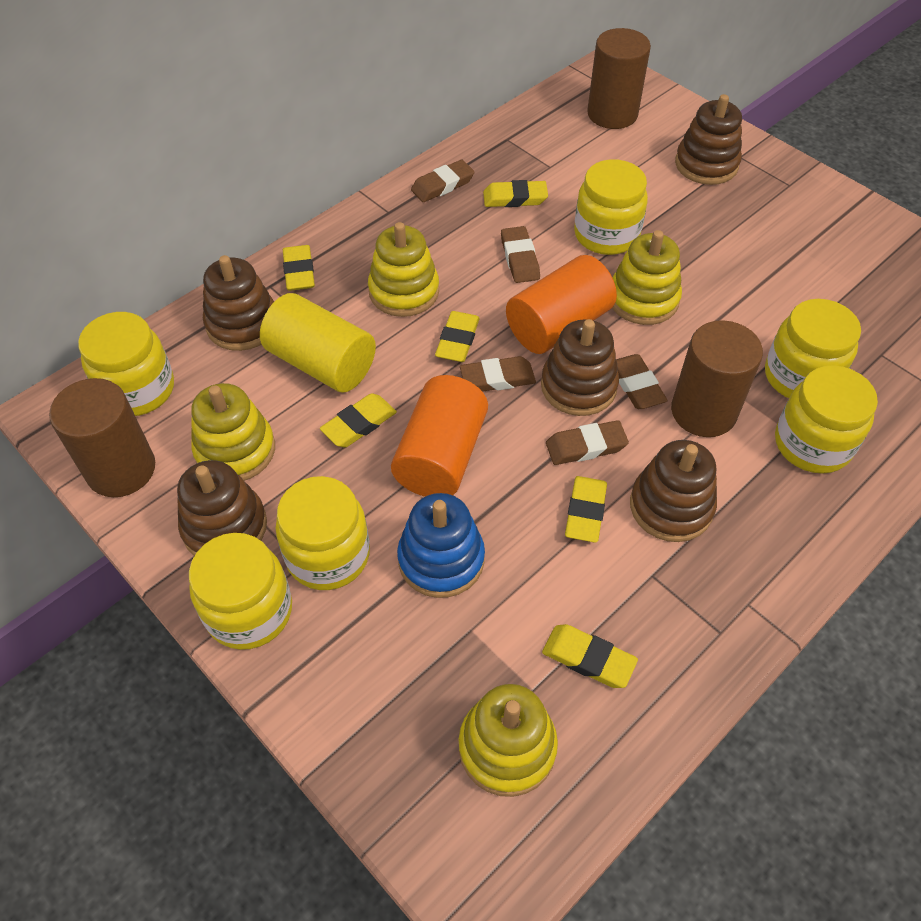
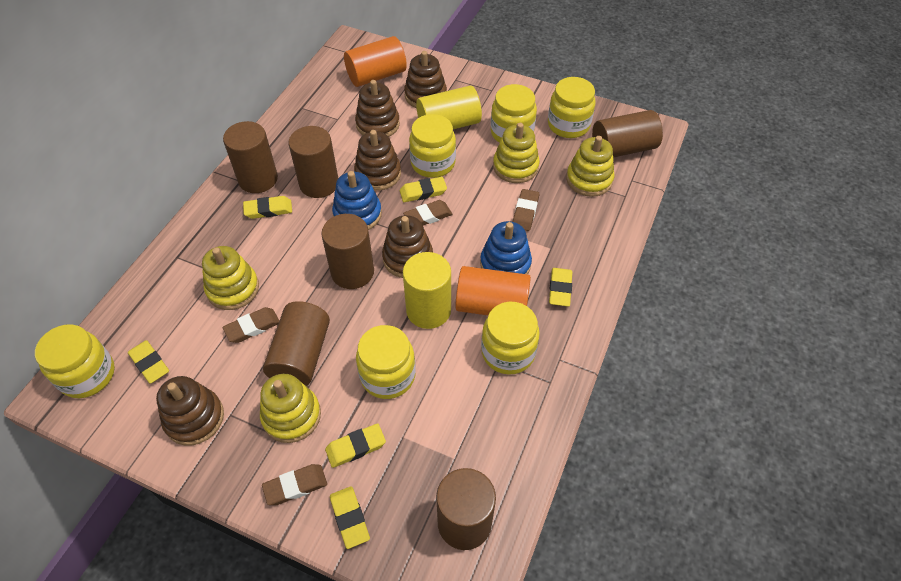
blue stacking toy: [397,493,485,598] = 1 -> [332,171,382,230] [480,221,532,274] = 2
brown cylinder: [49,378,155,497] [587,28,651,129] [671,320,763,437] = 3 -> [223,121,278,193] [263,301,330,386] [289,126,338,198] [321,214,374,289] [436,468,496,550] [592,110,663,158] = 6
brown eraser: [411,160,475,202] [460,356,536,392] [501,226,540,283] [546,420,629,465] [616,354,668,409] = 5 -> [223,307,279,343] [262,464,327,505] [403,200,452,225] [513,189,539,231] = 4
yellow cylinder: [260,293,376,393] = 1 -> [403,252,451,329] [416,86,482,129] = 2

